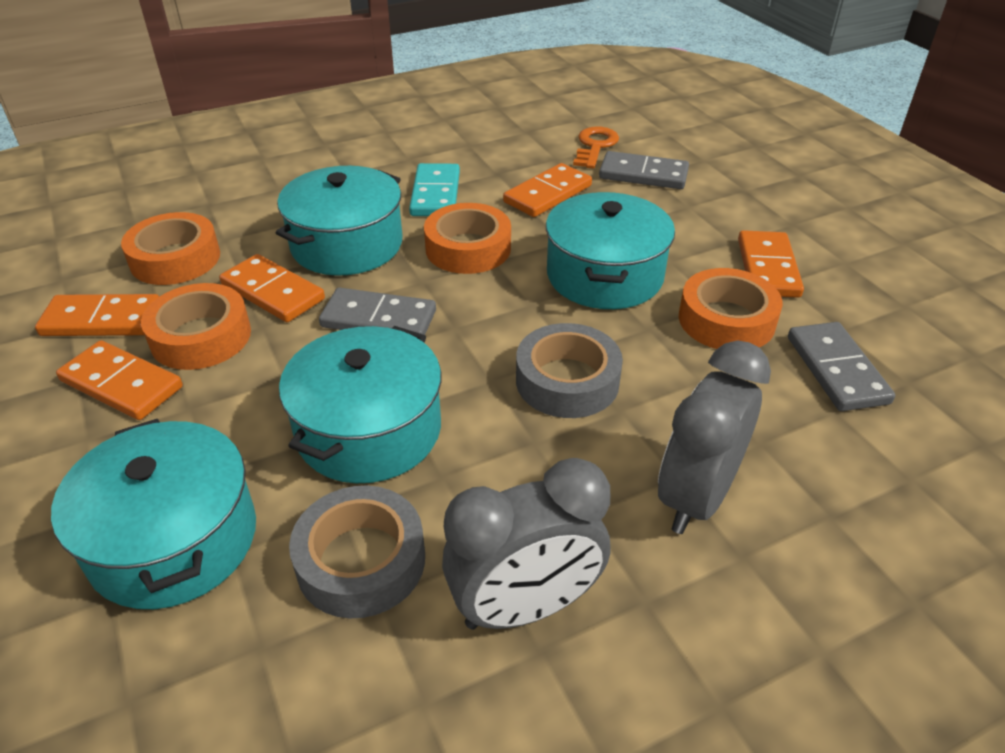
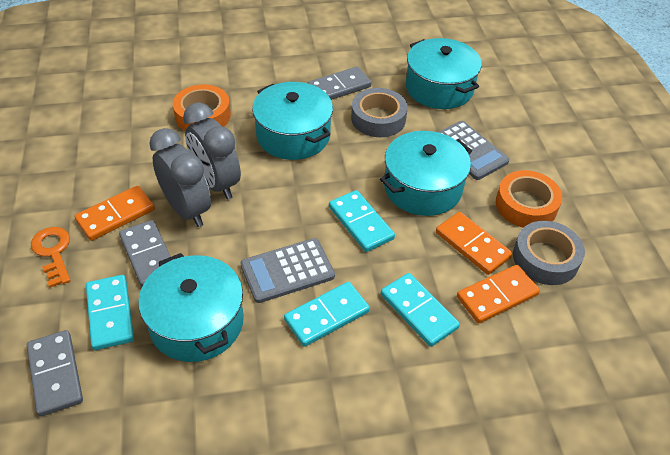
grey calculator: none = 0 -> [240,238,335,303] [438,121,510,180] = 2
orange domino: [35,294,159,336] [56,340,183,420] [219,254,325,322] [503,163,592,217] [738,230,804,298] = 5 -> [74,186,155,241] [436,212,512,275] [457,265,540,323] = 3
orange tape: [121,212,220,285] [141,283,251,370] [424,203,511,274] [679,268,783,349] = 4 -> [173,85,231,131] [496,170,562,228] = 2
turquoise domino: [409,163,460,216] = 1 -> [86,275,134,350] [284,282,370,347] [329,190,395,252] [381,273,460,347] = 4

